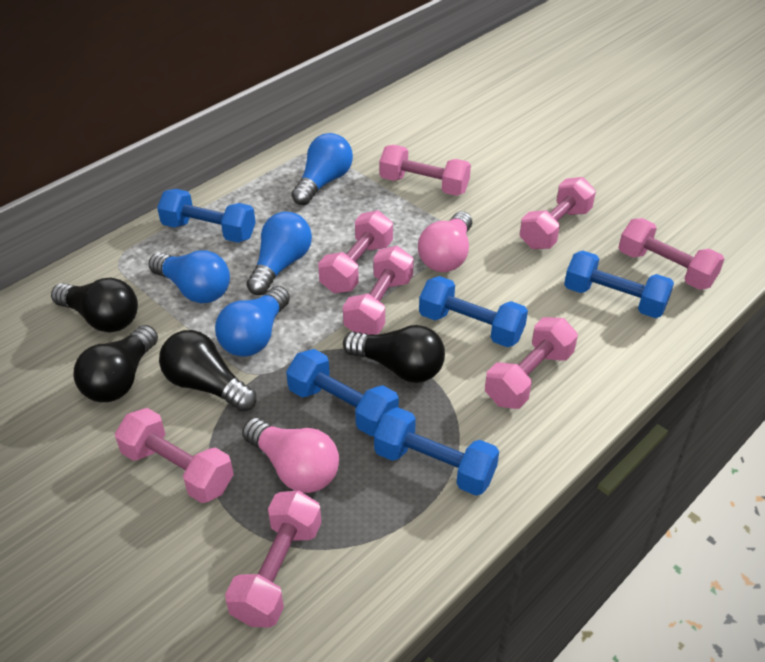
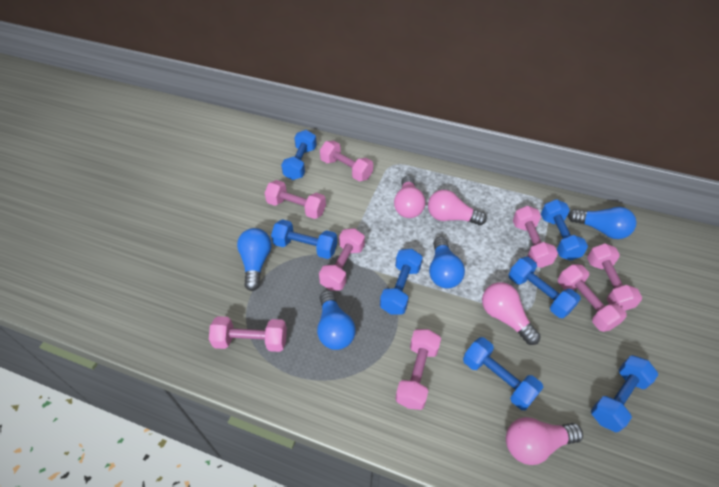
black light bulb: [51,278,138,333] [74,325,158,402] [159,330,257,412] [343,325,445,383] = 4 -> none = 0
blue dumbbell: [157,189,256,243] [286,349,399,436] [374,407,499,496] [419,276,528,347] [564,251,674,318] = 5 -> [271,219,337,259] [281,130,317,180] [380,249,423,315] [463,337,544,410] [509,257,581,318] [541,199,588,261] [591,355,658,432] = 7
pink light bulb: [242,418,339,493] [418,211,472,272] = 2 -> [394,176,425,218] [428,190,487,226] [482,282,541,345] [506,417,583,465] = 4

